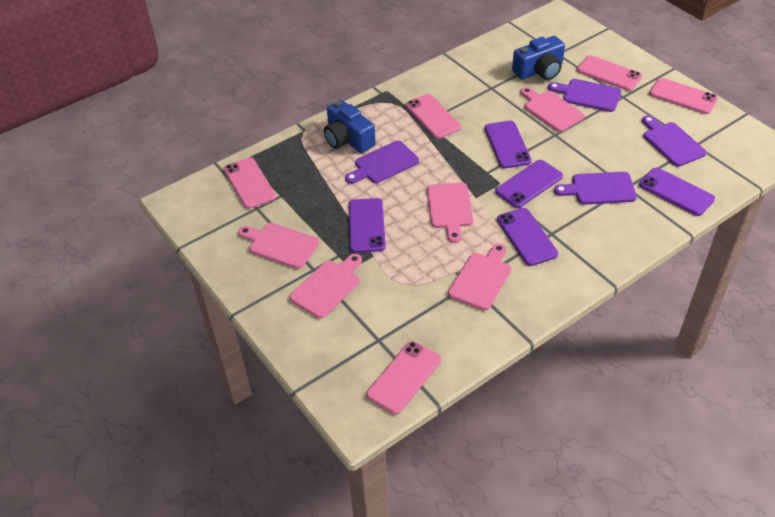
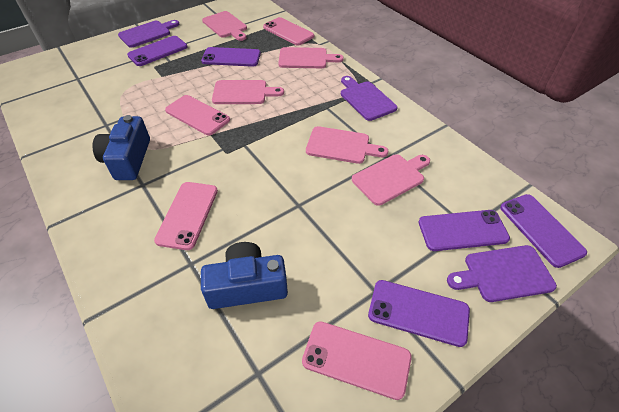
pink phone: [223,157,276,209] [366,341,441,415] [405,94,461,139] [577,55,642,91] [649,78,718,114] = 5 -> [154,182,218,250] [165,95,230,135] [263,17,314,45] [302,321,412,400] = 4
purple cutting board: [345,141,419,184] [548,79,621,112] [554,172,637,205] [642,115,707,167] = 4 -> [118,20,179,48] [341,76,398,121] [447,245,557,302] = 3

